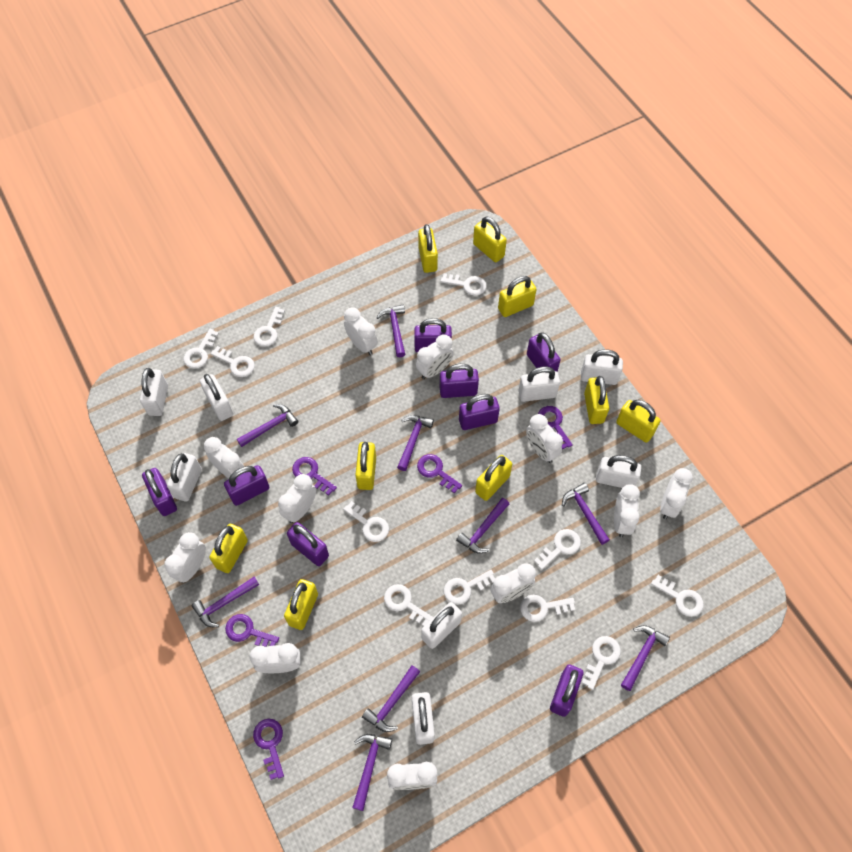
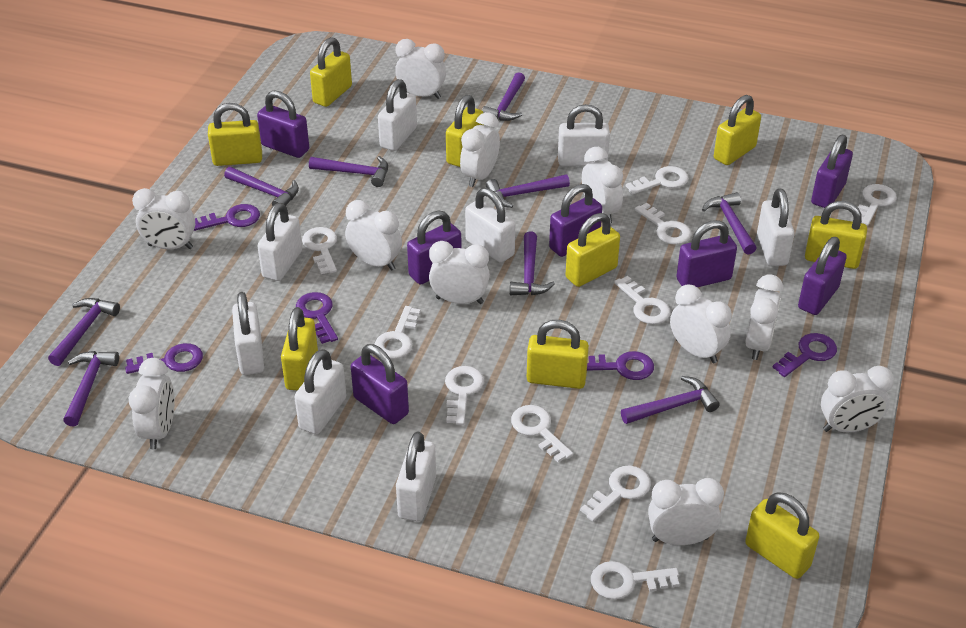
purple padlock: [142,468,177,516] [224,465,269,506] [287,522,329,566] [414,318,452,353] [440,364,479,398] [459,394,500,430] [527,332,560,372] [550,664,584,717] = 8 -> [257,90,309,158] [351,344,409,424] [407,211,462,285] [549,184,602,257] [676,220,737,287] [798,237,847,315] [811,135,853,208] = 7
white key: [183,329,219,369] [211,346,255,377] [254,307,285,346] [343,501,389,542] [384,584,433,626] [441,273,486,296] [444,570,495,605] [520,595,575,622] [534,529,581,570] [582,636,621,690] [651,575,704,617] = 11 -> [302,227,337,274] [374,306,421,359] [445,366,484,425] [511,405,573,463] [580,465,651,522] [591,561,679,599] [614,276,670,324] [626,166,689,195] [635,203,691,245] [858,184,897,226] = 10

